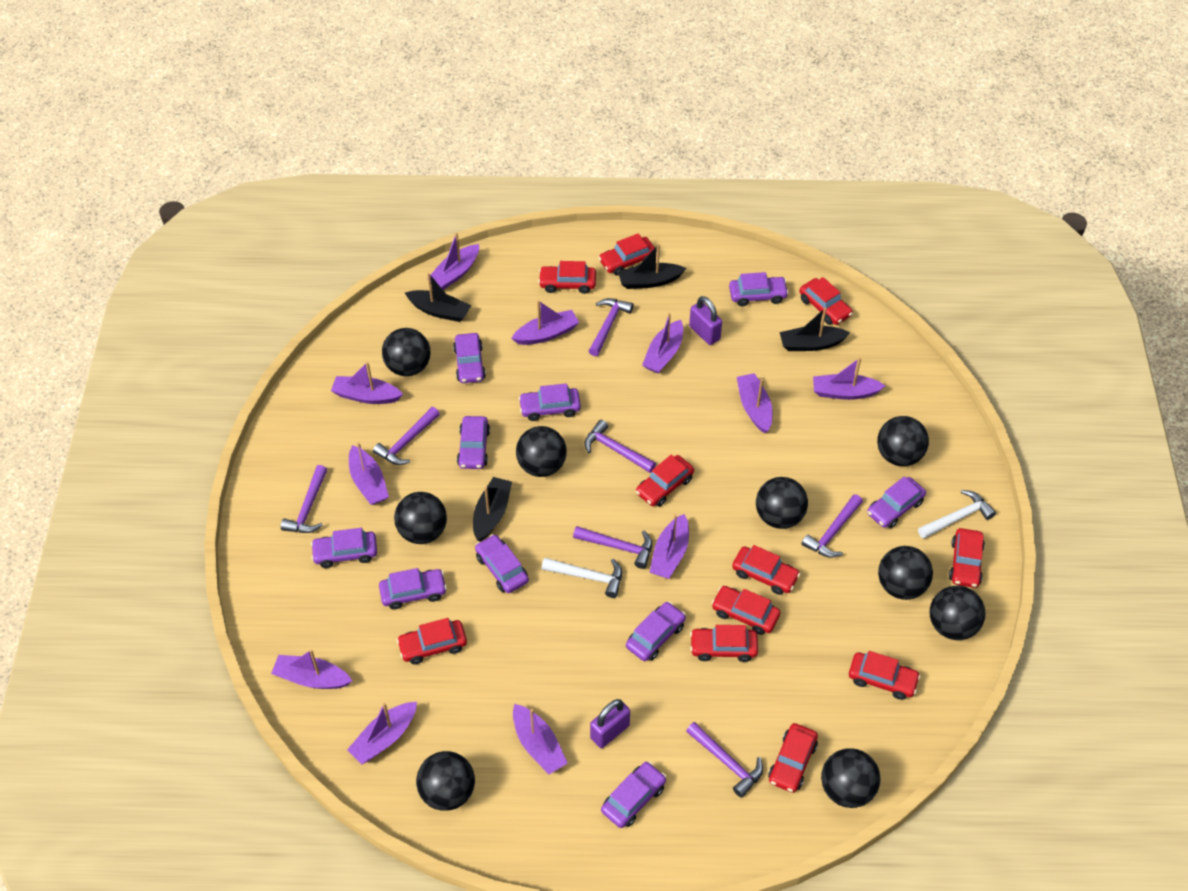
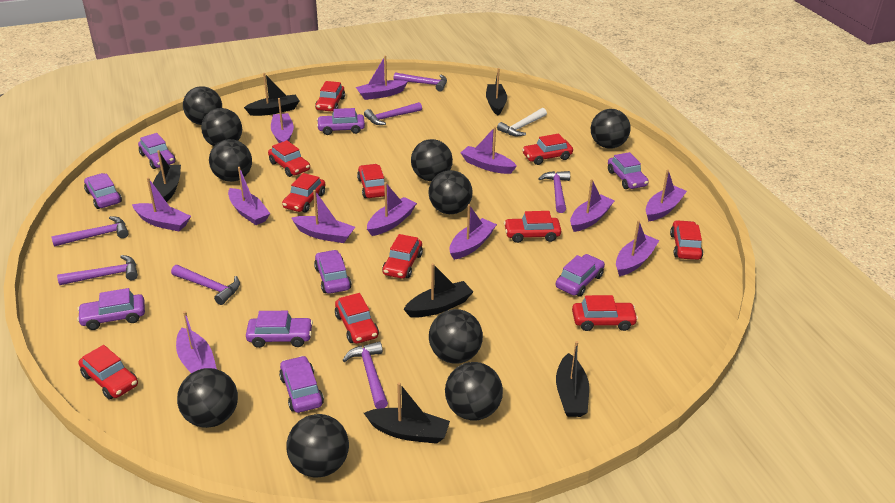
black ball: [382,328,431,376] [394,492,447,544] [416,751,475,811] [516,426,567,477] [756,477,808,529] [821,748,880,808] [877,416,929,466] [878,546,933,600] [930,586,985,640] = 9 -> [177,368,238,428] [183,86,222,125] [201,108,242,146] [209,139,252,182] [286,414,349,477] [411,139,453,181] [429,170,472,214] [429,309,483,363] [445,362,503,421] [591,109,631,149] = 10
black boat: [405,273,471,322] [473,477,512,542] [618,244,686,289] [780,307,850,351] = 4 -> [153,150,181,202] [244,73,299,116] [364,382,450,444] [403,263,473,318] [486,68,507,115] [556,341,589,417] = 6
purple boat: [271,649,352,689] [331,362,403,404] [347,702,417,765] [349,442,389,505] [427,232,479,290] [511,300,579,345] [513,704,568,775] [642,313,683,373] [649,514,689,579] [737,373,773,433] [813,357,885,400] = 11 -> [132,177,191,231] [176,311,217,373] [228,167,270,225] [271,98,294,143] [291,190,355,243] [356,56,408,100] [367,182,417,236] [449,204,497,260] [460,127,517,174] [570,179,615,232] [616,220,659,276] [646,169,687,222] = 12
purple car: [311,528,377,568] [379,568,447,610] [453,333,486,383] [457,416,490,469] [475,534,529,593] [518,383,581,421] [601,762,666,828] [626,602,686,661] [729,272,789,306] [867,476,926,528] = 10 -> [77,288,145,330] [84,173,122,209] [138,133,176,169] [246,311,313,348] [279,356,324,413] [314,250,352,294] [317,108,365,135] [556,254,605,297] [608,152,649,189] = 9
purple padlock: [590,699,630,748] [689,296,722,345] = 2 -> none = 0
white hammer: [542,558,622,598] [918,490,996,539] = 2 -> [497,108,547,136] = 1

